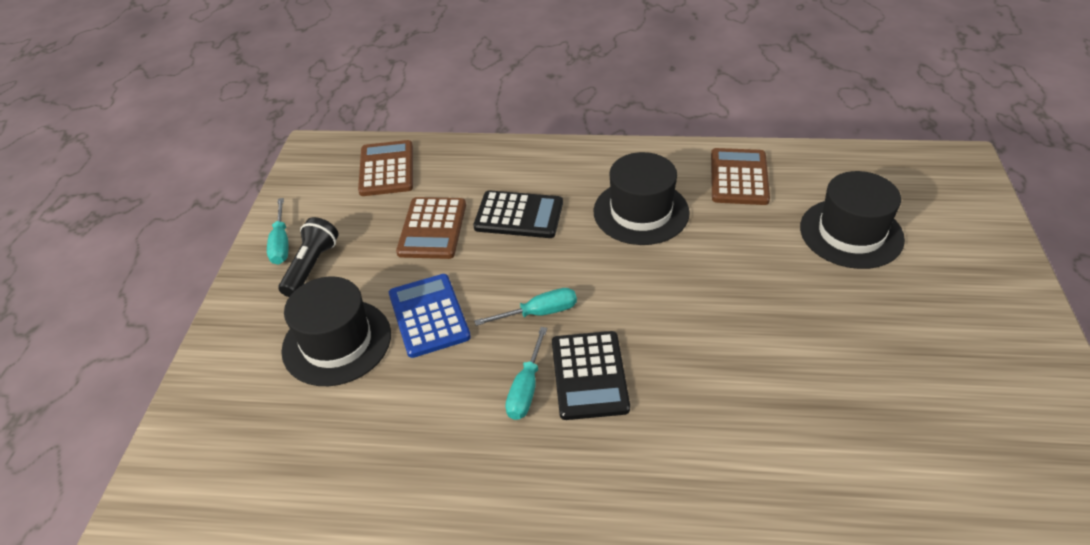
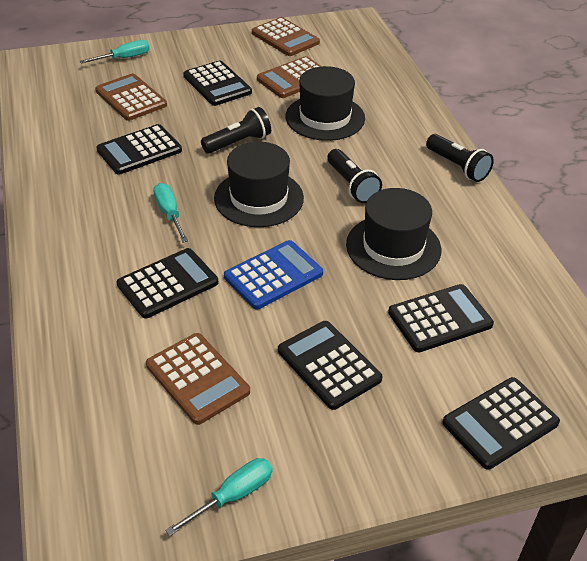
black calculator: [473,190,563,238] [552,331,630,420] = 2 -> [96,124,182,175] [117,248,218,318] [183,60,252,106] [278,321,383,410] [388,284,494,352] [442,377,560,470] = 6
black flashlight: [279,217,339,297] = 1 -> [201,107,271,154] [327,149,382,203] [426,134,494,182] = 3
brown calculator: [358,140,413,196] [396,197,466,259] [711,148,770,205] = 3 -> [95,73,167,121] [146,333,250,425] [252,17,320,56] [257,56,322,98] = 4

